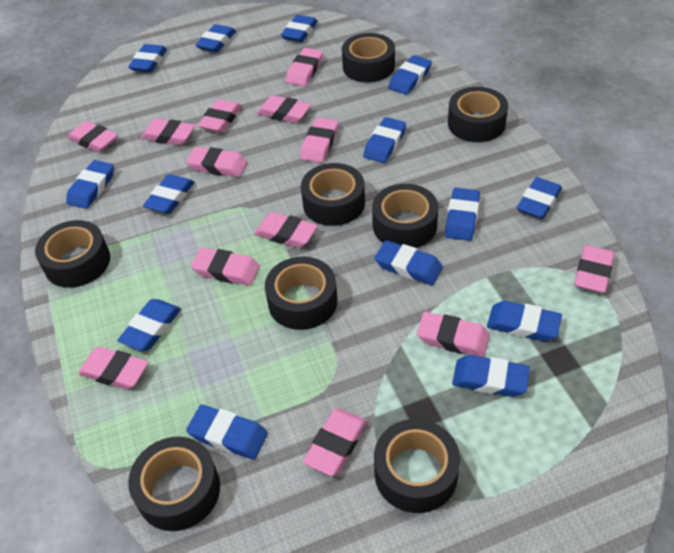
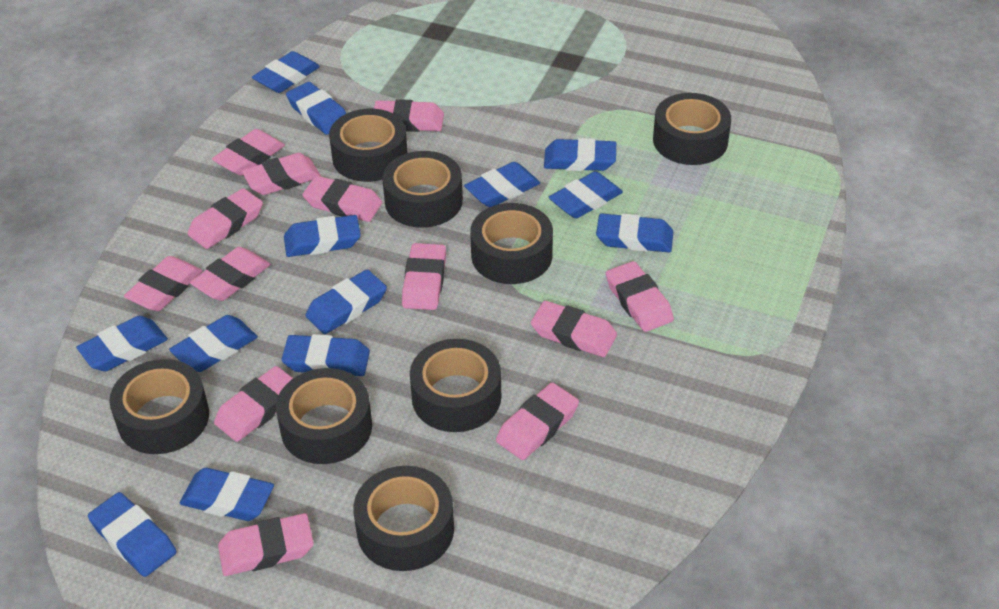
blue eraser: [66,160,114,209] [117,299,181,351] [128,44,167,72] [143,174,194,214] [186,405,268,460] [195,24,236,52] [281,15,318,42] [363,117,406,163] [375,240,443,285] [388,55,432,95] [445,188,480,241] [452,355,530,397] [487,300,562,342] [517,177,562,219] = 14 -> [76,316,168,371] [88,492,177,577] [169,315,258,372] [180,468,274,521] [252,51,320,93] [282,334,370,376] [284,215,361,257] [286,82,346,135] [305,270,387,334] [464,162,540,207] [544,138,616,171] [548,171,623,219] [596,213,673,252] = 13

